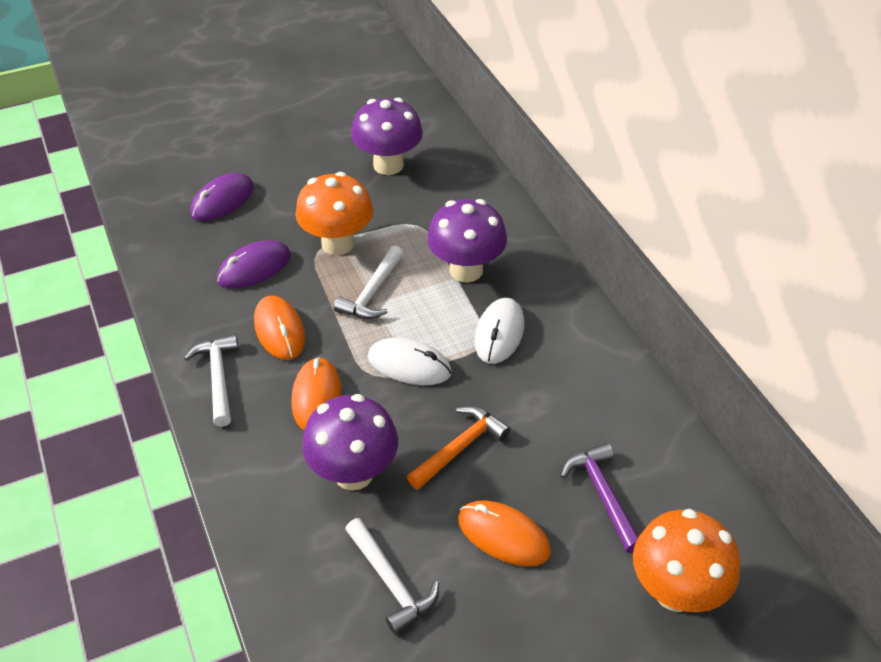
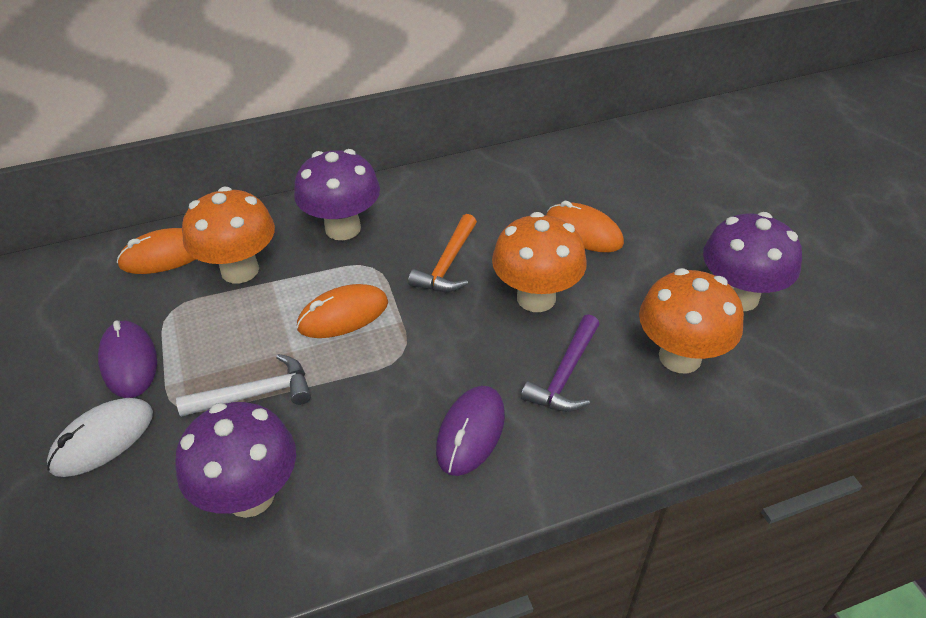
orange mushroom: [295,172,373,255] [633,509,740,612] = 2 -> [182,186,275,283] [492,212,587,312] [639,268,744,373] = 3
white hammer: [184,334,239,427] [334,245,404,319] [345,518,439,635] = 3 -> [176,354,311,417] = 1
white mouse: [368,338,452,385] [474,298,524,364] = 2 -> [47,398,153,477] = 1

